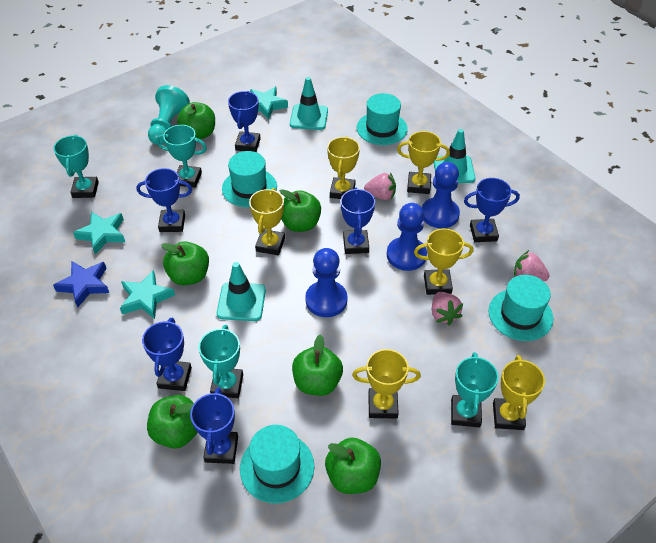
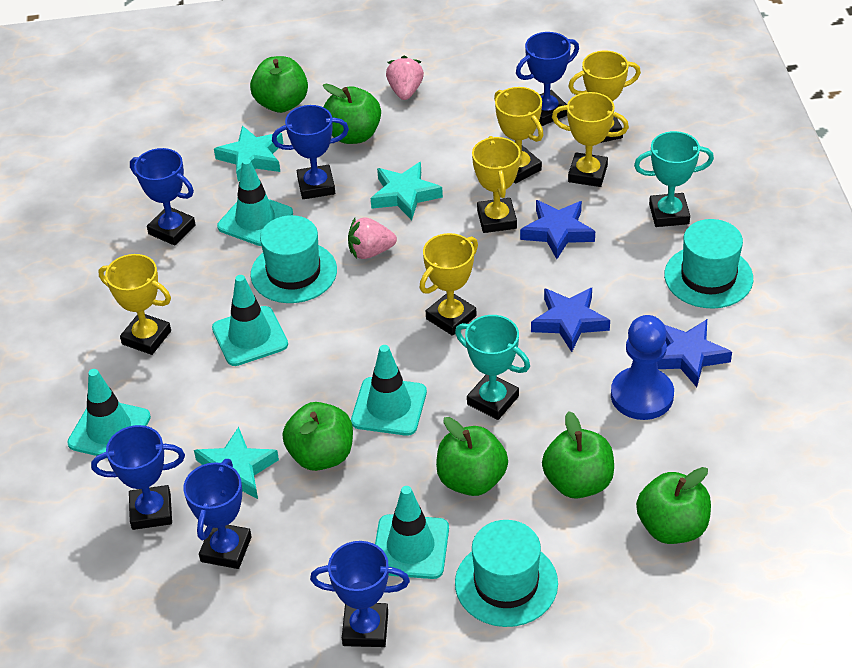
blue pawn: [305,248,348,317] [387,203,427,271] [422,162,460,228] = 3 -> [611,315,674,420] = 1
blue star: [53,261,109,307] = 1 -> [520,200,595,259] [531,288,610,352] [657,319,732,387] = 3
pink strawberry: [364,173,396,200] [432,292,463,325] [514,250,550,281] = 3 -> [348,217,397,259] [386,56,424,100] = 2
turquoise hat: [222,151,277,207] [240,425,314,503] [357,93,408,145] [488,275,553,341] = 4 -> [251,215,337,303] [455,520,558,627] [664,219,753,309] = 3
turquoise pawn: [148,85,190,145] = 1 -> none = 0
turquoise traffic cone: [217,262,266,321] [290,77,328,130] [434,129,475,183] = 3 -> [67,369,151,456] [212,275,288,366] [217,159,293,246] [351,345,427,436] [375,486,449,579] = 5
turquoise trophy: [53,135,99,198] [156,125,207,188] [199,325,243,398] [451,352,499,427] = 4 -> [455,315,530,420] [634,131,714,227] = 2

